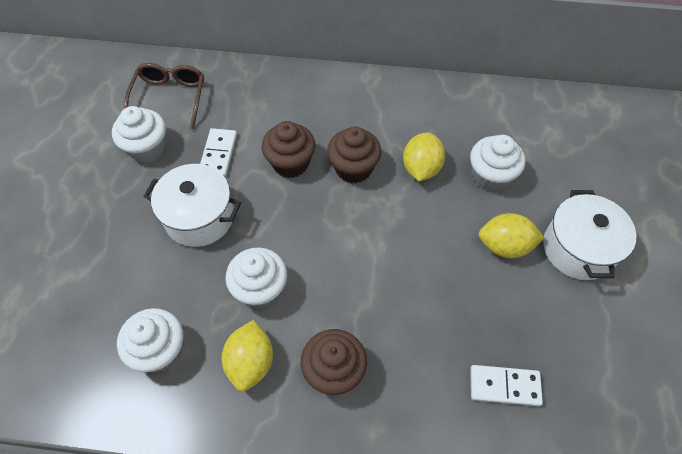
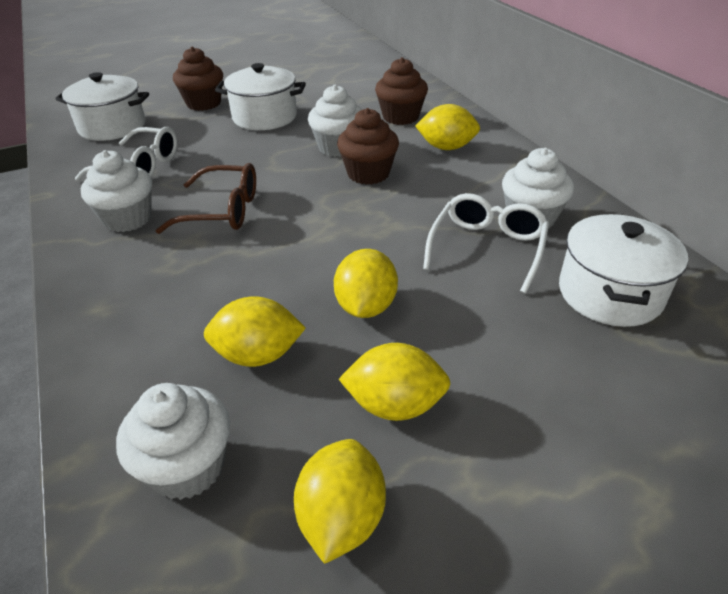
white domino: [200,128,237,177] [470,365,543,406] = 2 -> none = 0
white glasses: none = 0 -> [75,127,177,181] [423,193,549,293] = 2
white pot: [143,164,241,247] [543,190,637,280] = 2 -> [55,72,149,141] [215,63,306,130] [559,214,688,327] = 3
yellow lemon: [222,320,273,392] [403,132,445,181] [479,213,545,258] = 3 -> [204,296,306,367] [294,439,386,564] [334,249,398,318] [339,343,451,421] [415,104,480,150] = 5

